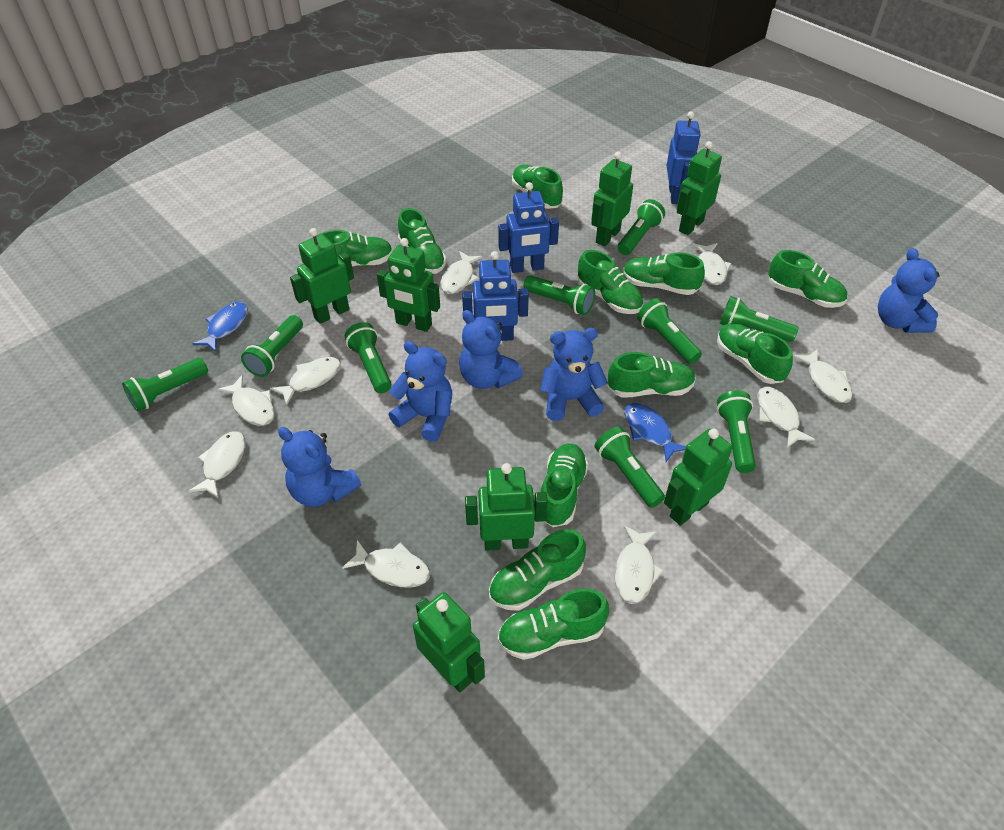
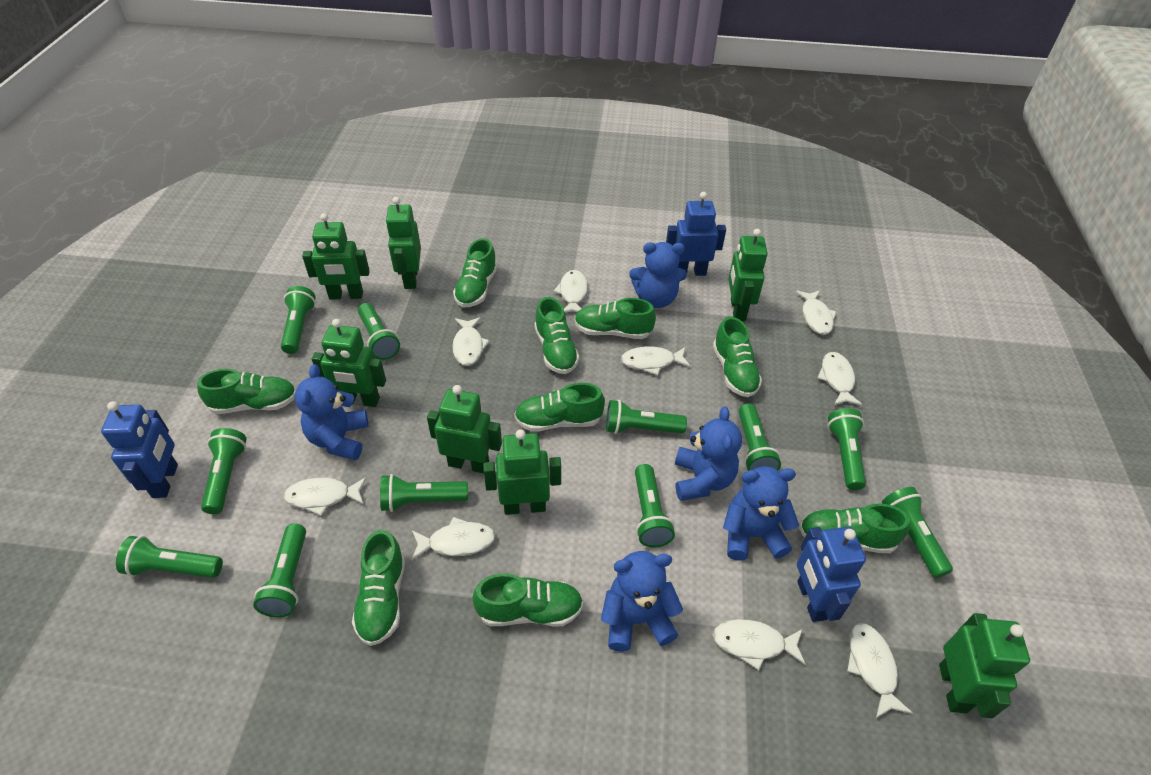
blue fish: [193,302,248,352] [624,403,686,462] = 2 -> none = 0
green flashlight: [122,358,208,412] [241,315,303,377] [345,322,392,393] [523,275,595,315] [595,427,665,508] [618,199,665,255] [637,298,702,364] [717,390,756,473] [720,296,799,342] = 9 -> [116,536,223,578] [201,428,247,514] [253,523,306,617] [281,286,316,354] [358,303,400,360] [380,474,468,512] [606,400,687,434] [635,464,675,548] [739,403,781,471] [828,408,866,490] [882,487,953,578] = 11
green shoe: [317,230,393,266] [398,208,446,274] [489,529,586,611] [498,588,609,660] [512,164,563,209] [541,443,589,527] [577,250,643,314] [608,352,696,398] [623,253,705,295] [717,323,793,384] [768,250,847,308] = 11 -> [197,369,296,414] [352,530,405,646] [453,238,498,307] [472,573,583,627] [514,383,605,432] [534,297,579,374] [574,298,656,339] [713,317,762,397] [799,504,910,553] = 9

